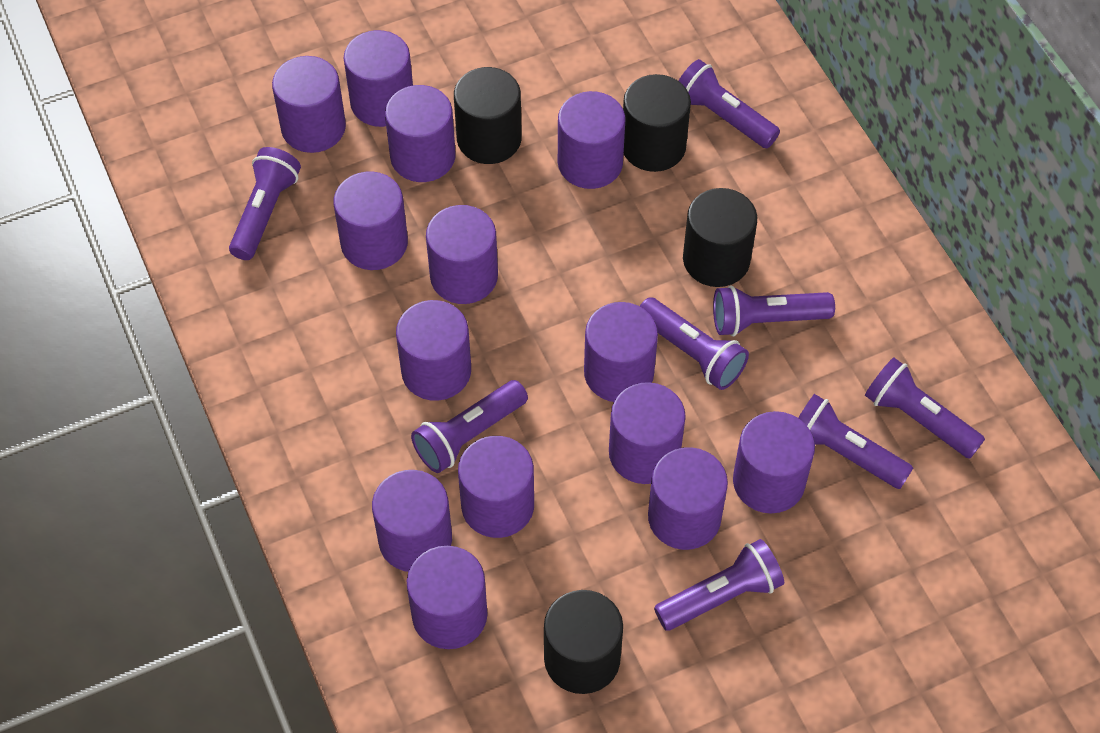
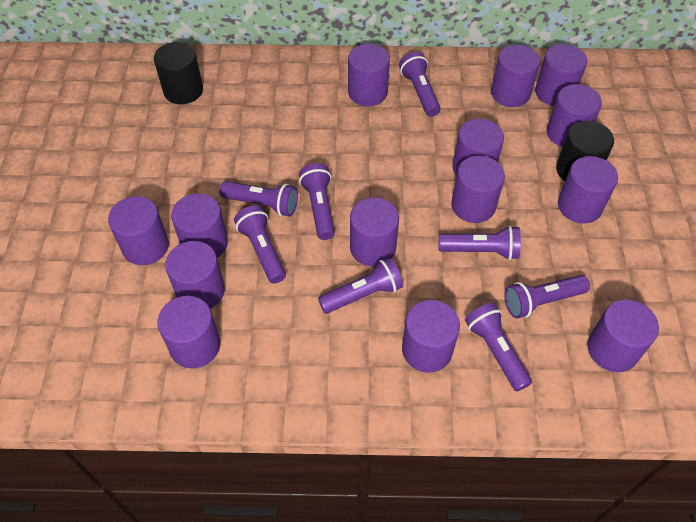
black cylinder: [454,67,522,164] [544,590,623,694] [623,74,691,172] [683,188,757,287] = 4 -> [154,42,203,104] [556,121,614,181] = 2

